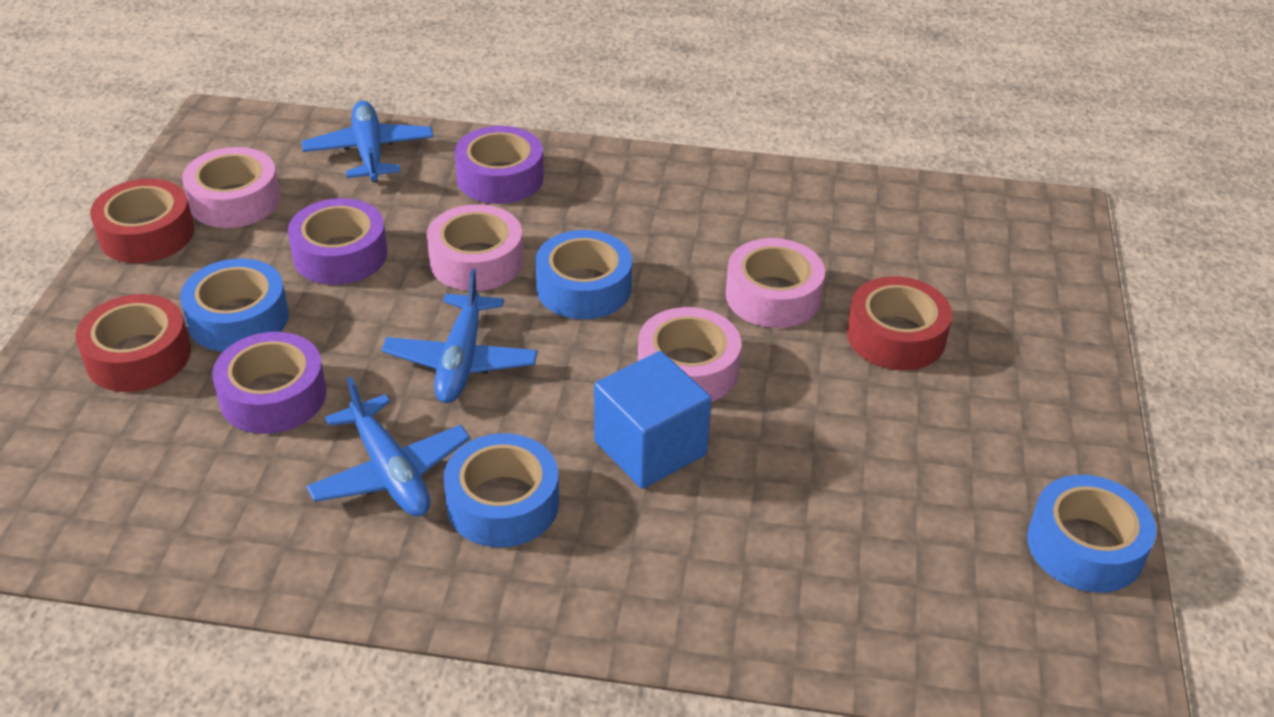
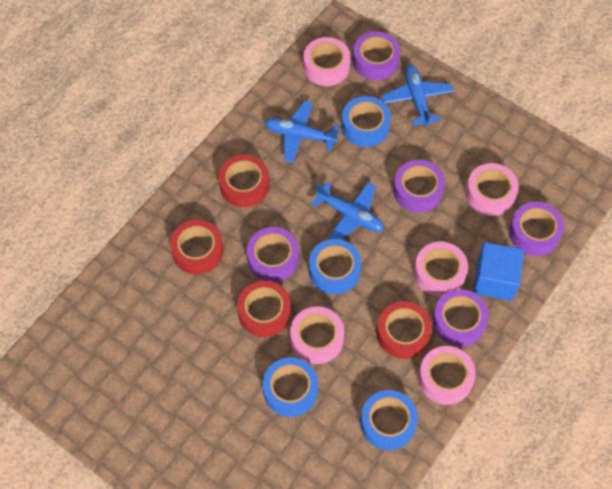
pink tape: [182,147,280,228] [427,204,523,291] [638,307,741,402] [726,238,825,328] = 4 -> [290,306,344,364] [303,37,351,86] [414,241,468,297] [418,346,476,405] [465,163,519,216] = 5
purple tape: [212,332,327,434] [288,198,388,285] [455,126,544,204] = 3 -> [247,227,299,282] [353,31,401,80] [393,160,445,213] [433,289,489,346] [509,202,564,256] = 5
red tape: [76,294,191,392] [90,179,194,263] [847,276,952,370] = 3 -> [170,220,224,274] [218,155,269,207] [237,281,291,337] [377,301,432,359] = 4

